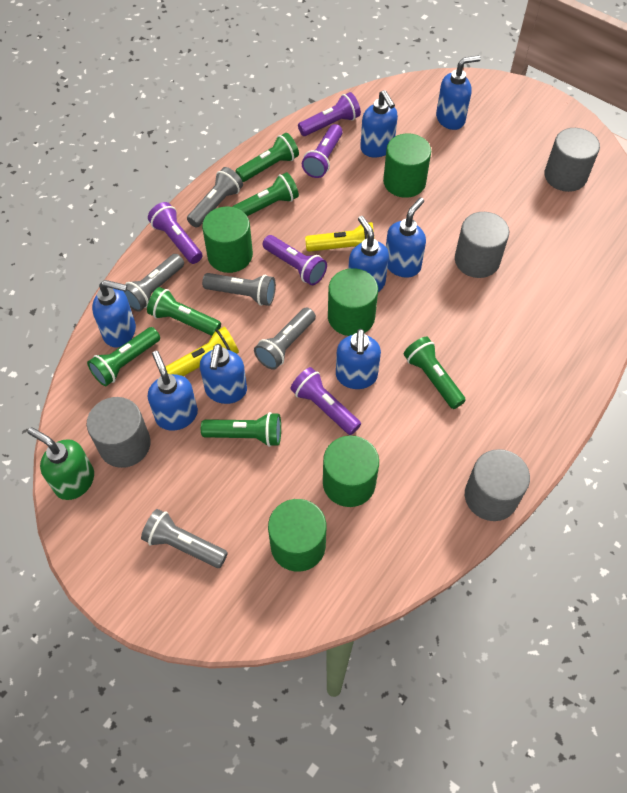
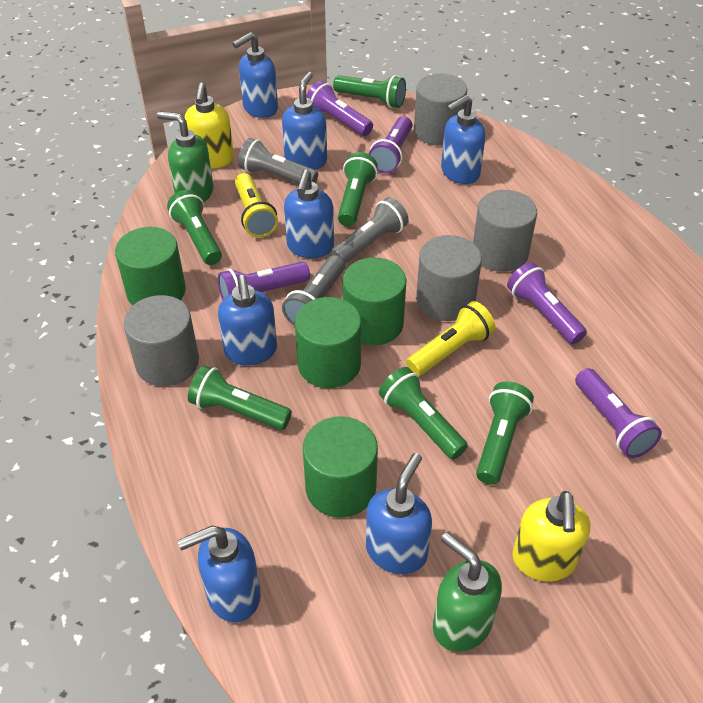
blue soap dispenser: [92,280,136,347] [148,351,198,431] [200,344,247,404] [336,329,381,389] [348,216,389,292] [360,90,398,157] [386,197,426,278] [436,55,481,130] = 8 -> [178,525,261,623] [218,275,277,366] [232,32,278,118] [282,72,327,170] [284,169,334,258] [366,453,432,574] [441,95,486,184] = 7
green cylinder: [202,207,253,273] [268,499,326,572] [323,436,379,507] [328,268,378,336] [383,133,431,198] = 5 -> [115,227,186,306] [295,297,361,388] [303,416,378,518] [343,257,406,345] = 4
green soap dispenser: [28,427,94,500] = 1 -> [157,111,213,202] [433,532,502,652] = 2
grey flashlight: [123,254,184,312] [141,509,228,568] [187,167,243,228] [202,273,276,306] [254,307,316,370] = 5 -> [238,138,318,183] [282,255,345,326] [331,197,409,264] = 3
yellow soap dispenser: none = 0 -> [185,83,234,168] [512,491,590,581] = 2

